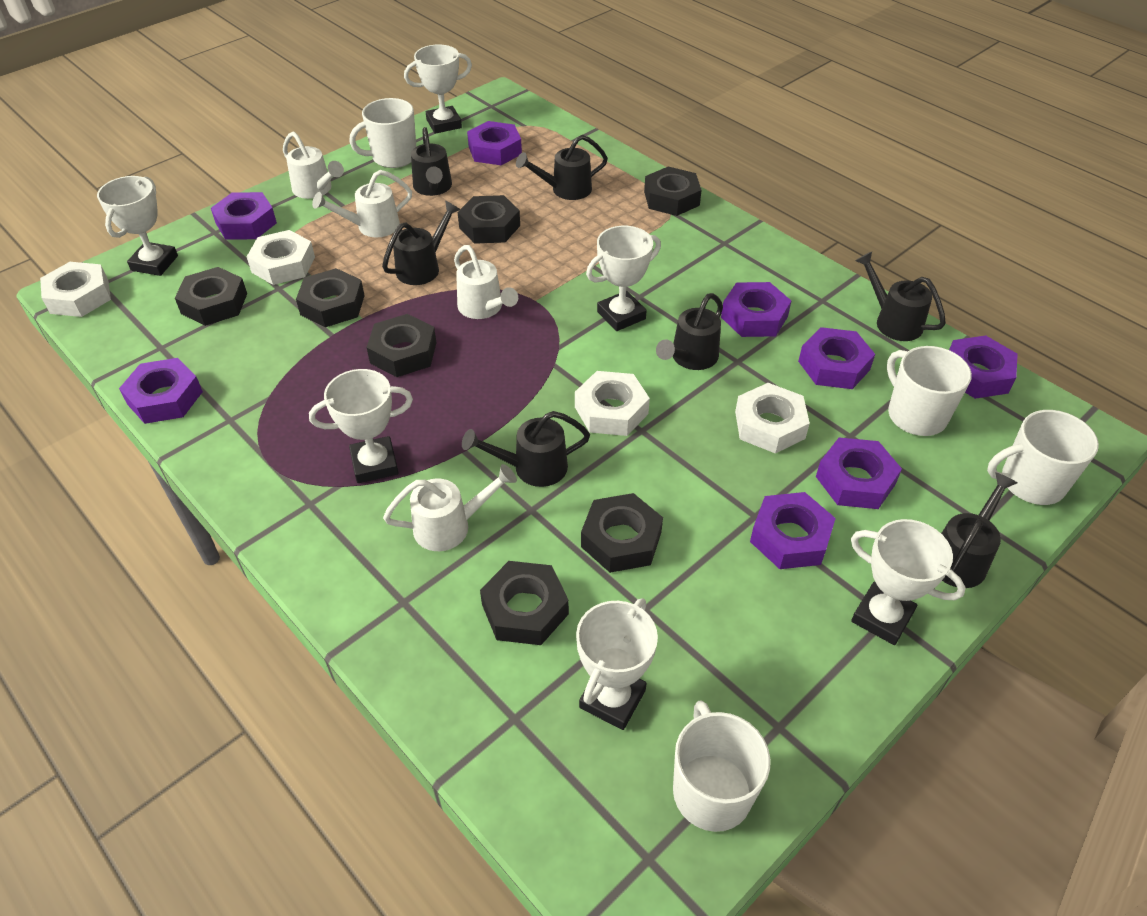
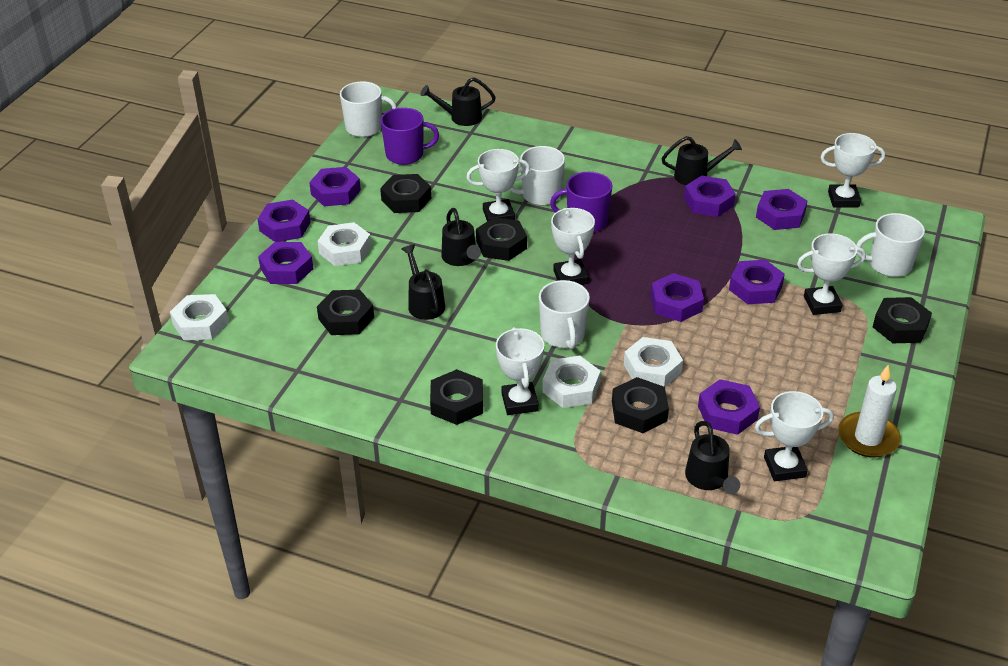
black nut: [175,267,247,326] [296,268,365,327] [366,314,436,377] [458,195,520,244] [480,561,569,645] [581,493,663,573] [644,167,702,216] = 7 -> [317,290,374,335] [380,174,431,213] [430,369,483,425] [476,217,527,261] [612,377,669,433] [873,297,932,343] = 6
black watering can: [382,201,461,285] [411,127,452,196] [462,411,590,487] [516,135,608,200] [656,293,723,370] [855,252,946,341] [941,472,1017,588] = 7 -> [402,245,445,320] [420,78,496,126] [441,208,481,266] [661,136,742,185] [685,421,740,494] = 5
purple mug: none = 0 -> [381,108,439,165] [550,172,613,232] = 2
white candle: none = 0 -> [838,365,901,457] = 1
white watering can: [283,131,344,199] [312,170,412,237] [383,464,517,551] [454,245,518,319] = 4 -> none = 0

